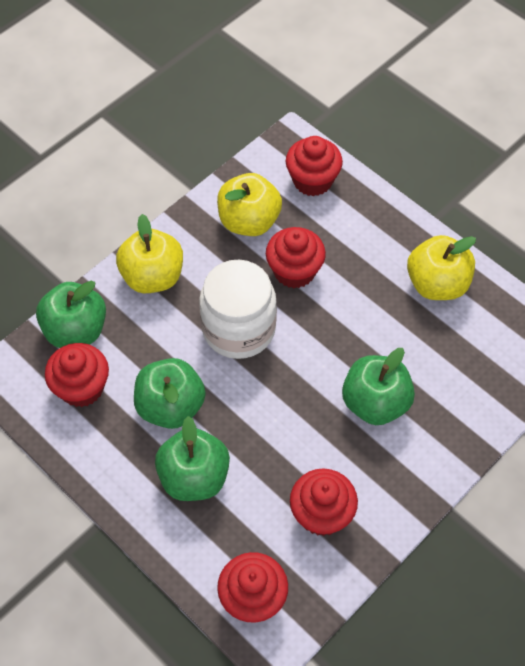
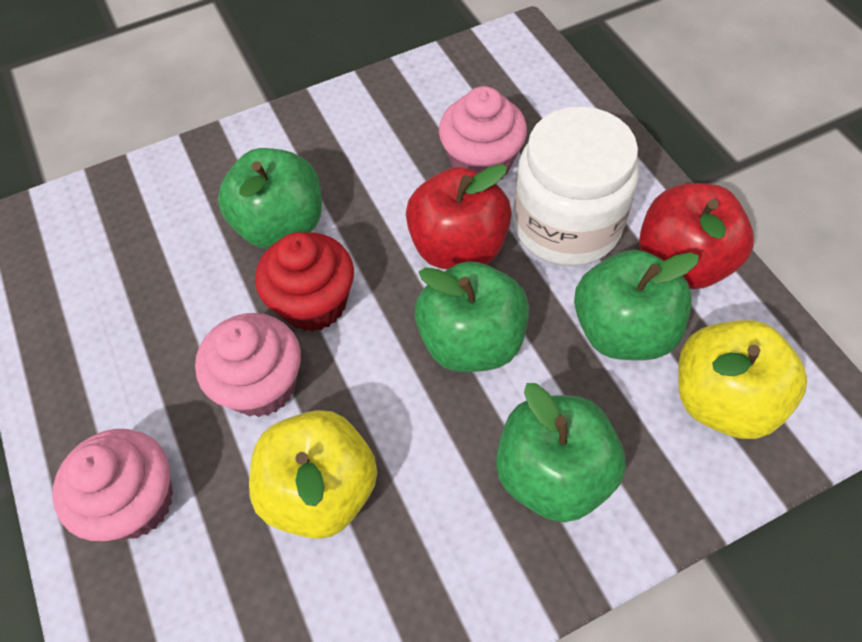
pink cupcake: none = 0 -> [52,429,173,541] [195,313,301,417] [439,86,527,180] = 3
red apple: none = 0 -> [406,164,512,269] [639,183,754,289] = 2
red cupcake: [45,343,109,407] [217,552,288,623] [266,227,326,288] [286,136,343,196] [290,469,358,536] = 5 -> [255,232,354,332] = 1
yellow apple: [116,214,183,293] [217,173,282,236] [407,235,476,300] = 3 -> [249,410,377,539] [678,320,807,439] = 2

